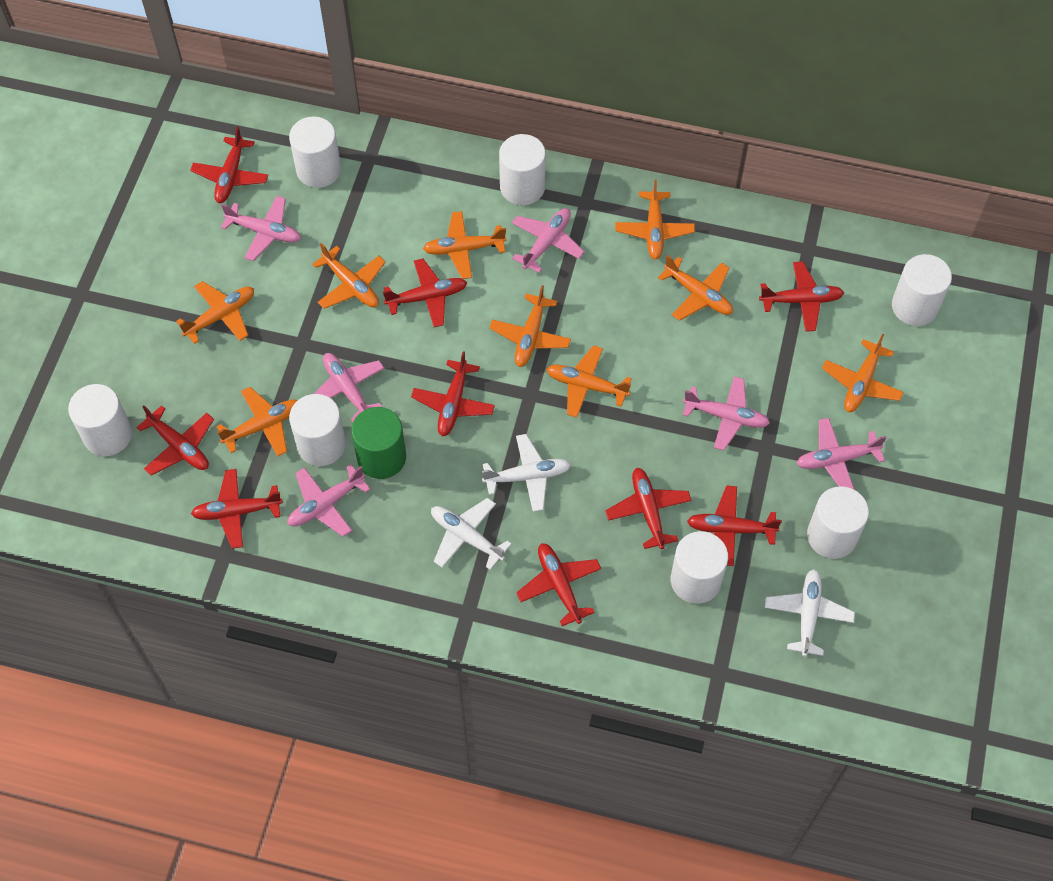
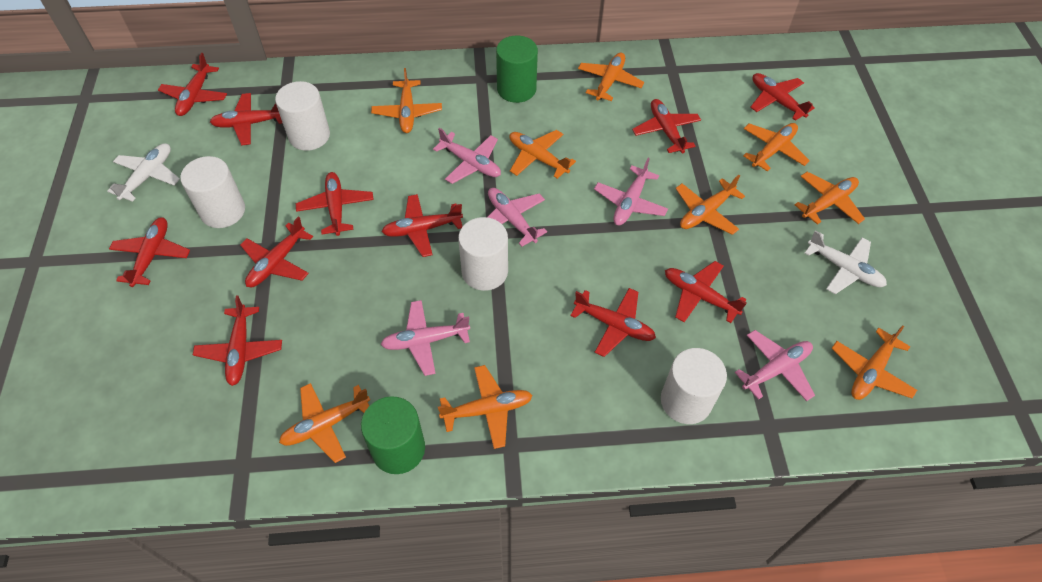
green cylinder: [351,407,406,479] = 1 -> [361,396,425,474] [496,36,538,103] = 2
pink plane: [221,196,301,261] [287,464,370,537] [314,353,384,422] [512,208,584,273] [683,376,770,451] [797,418,886,489] = 6 -> [380,300,470,376] [433,128,501,184] [487,188,547,247] [594,158,668,225] [735,330,815,401] = 5
red plane: [136,405,214,476] [190,126,268,203] [191,469,283,549] [383,259,467,327] [411,351,495,436] [516,543,602,626] [605,468,692,549] [687,485,782,566] [759,261,844,332] = 9 -> [109,217,190,287] [158,53,227,116] [193,296,282,386] [210,93,282,146] [240,216,313,287] [296,172,374,236] [382,194,463,257] [570,288,656,357] [632,99,701,153] [665,261,747,323] [750,73,815,121] = 11
white cylinder: [68,384,132,456] [289,116,341,188] [289,394,346,466] [499,134,546,205] [671,531,728,604] [807,486,869,559] [892,254,952,326] = 7 -> [180,156,245,228] [275,81,330,151] [458,217,508,291] [661,348,727,424] = 4
white plane: [431,498,512,570] [482,434,571,512] [765,569,855,657] = 3 -> [108,143,180,202] [805,230,887,294] = 2

